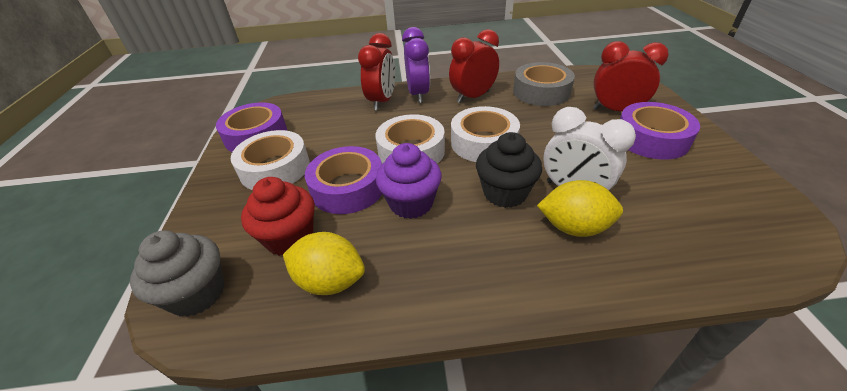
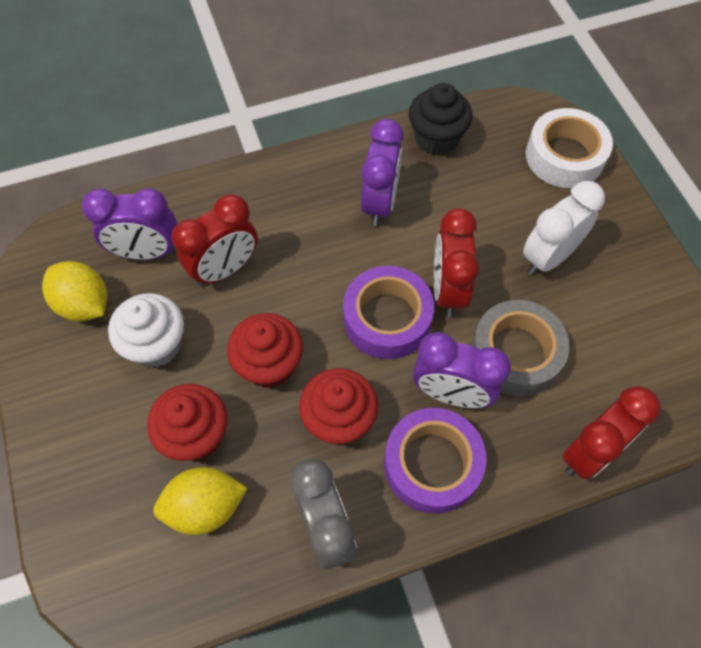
grey clock: none = 0 -> [290,459,357,570] = 1
grey cupcake: [130,230,225,317] = 1 -> none = 0
purple clock: [402,27,430,103] = 1 -> [82,188,177,260] [361,119,404,226] [413,332,511,408] = 3
purple cupcake: [376,143,442,219] = 1 -> none = 0
purple tape: [216,102,287,152] [305,146,382,214] [620,102,700,160] = 3 -> [343,266,434,359] [384,408,487,514] = 2
red cupcake: [241,177,314,256] = 1 -> [147,384,227,461] [227,313,303,388] [299,368,378,445] = 3
white cupcake: none = 0 -> [108,293,184,368] = 1
white tape: [231,130,310,190] [376,114,445,164] [451,106,520,162] = 3 -> [526,108,613,188] = 1

